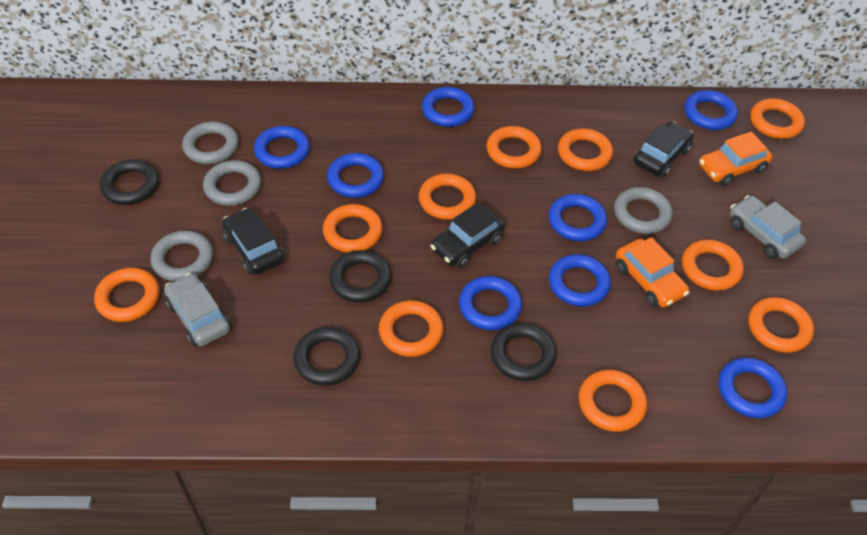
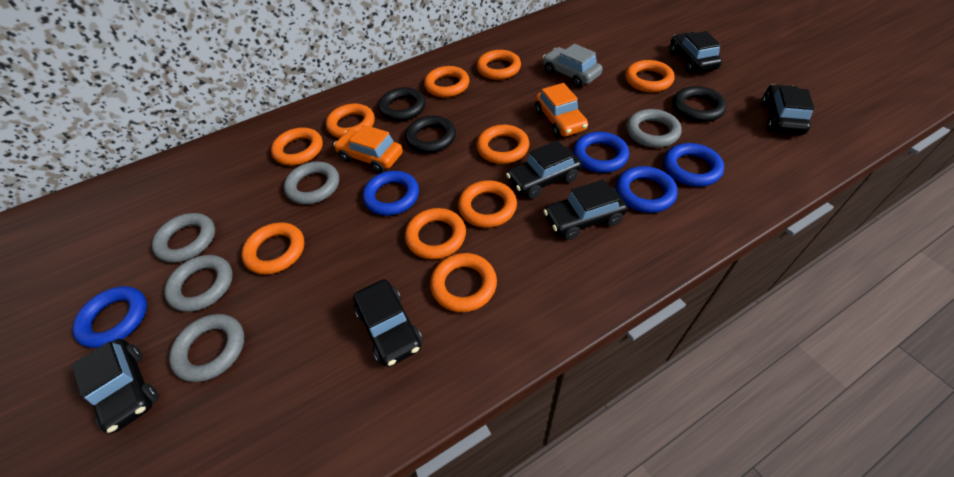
black car: [222,208,284,275] [430,203,505,268] [633,121,694,177] = 3 -> [72,339,159,433] [353,279,423,367] [506,140,582,199] [544,180,627,240] [670,31,722,74] [761,84,815,135] = 6
black ring: [100,159,159,205] [293,327,360,386] [329,250,392,303] [491,323,557,381] = 4 -> [378,87,426,121] [405,116,456,153] [672,86,727,122] = 3
blue ring: [254,126,310,169] [327,153,384,198] [422,87,475,127] [459,276,522,330] [548,194,607,241] [549,254,611,307] [684,90,738,130] [718,357,787,418] = 8 -> [72,286,147,348] [362,171,419,216] [573,132,629,173] [616,166,678,213] [663,143,724,187] = 5
grey car: [164,273,231,346] [730,195,806,259] = 2 -> [543,44,602,87] = 1
grey ring: [150,231,213,281] [182,122,239,164] [203,160,261,206] [614,187,673,234] = 4 -> [151,213,215,263] [164,255,233,312] [169,314,244,382] [284,162,339,204] [626,109,682,148] = 5

